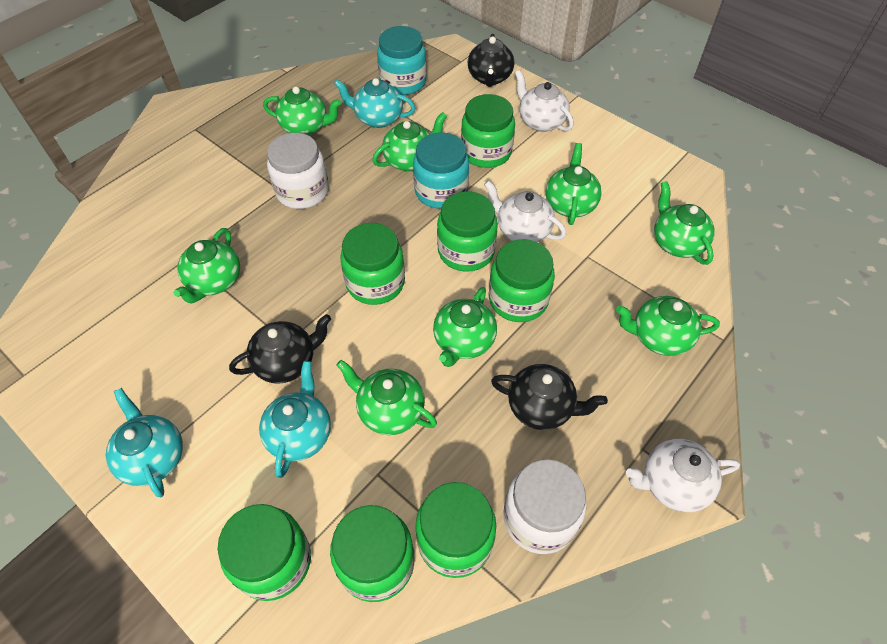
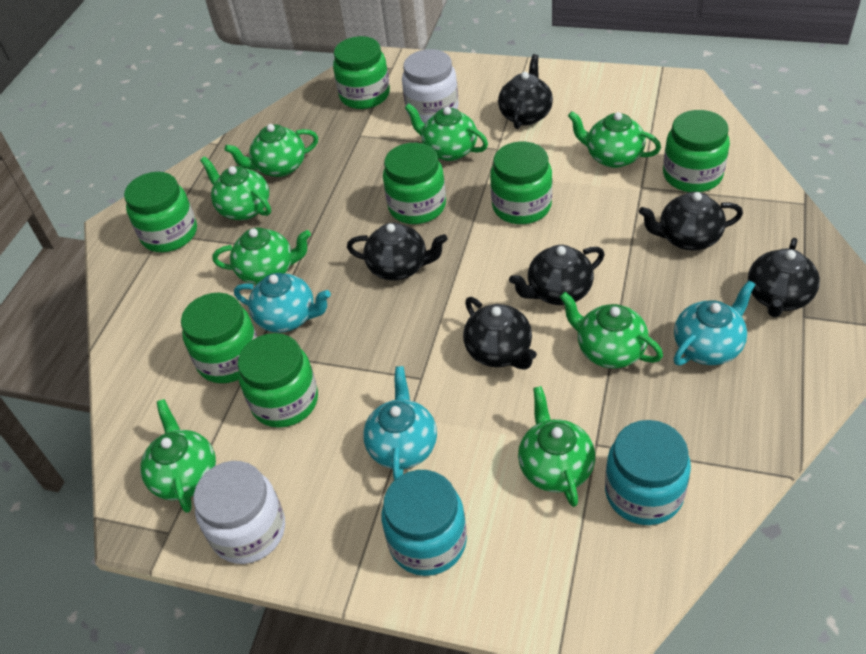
black teapot: [229,314,331,384] [468,34,514,87] [491,364,608,430] = 3 -> [347,223,448,280] [463,297,537,369] [498,54,553,129] [509,245,605,305] [639,192,743,251] [748,238,820,317] = 6
white teapot: [484,180,566,242] [515,70,574,132] [626,439,740,512] = 3 -> none = 0

